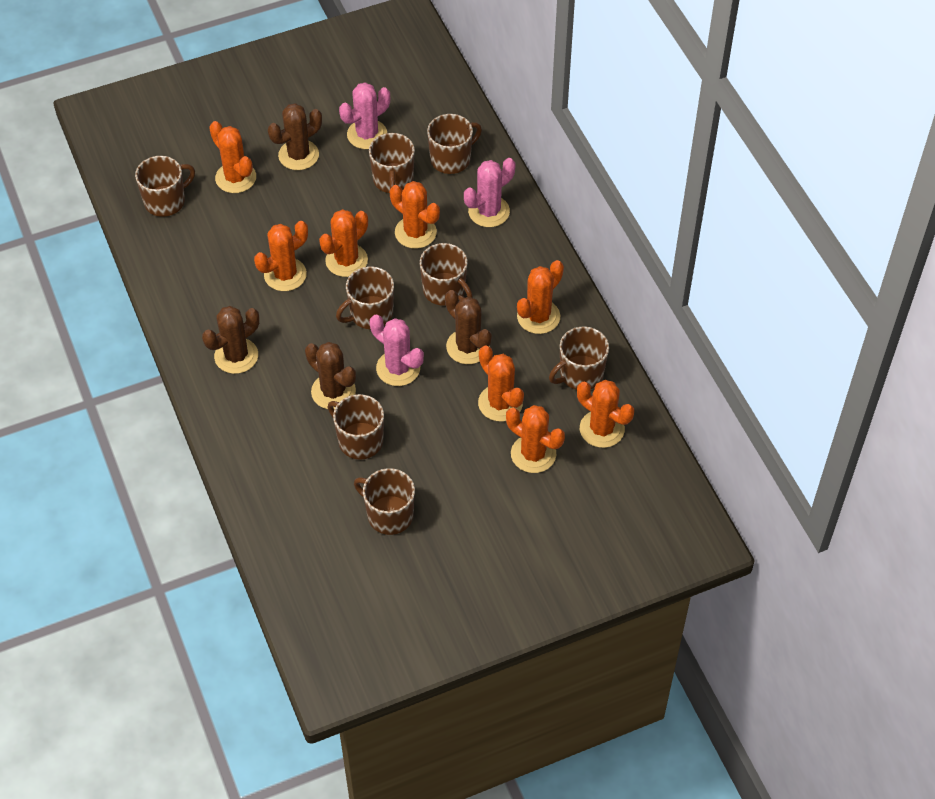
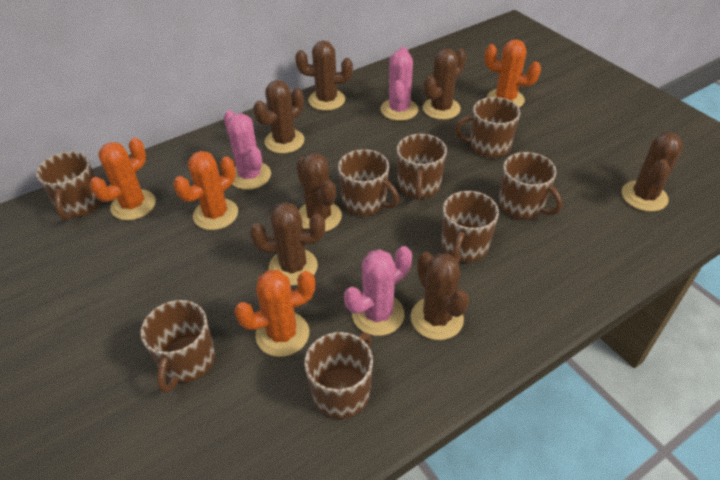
brown cactus: [202,306,259,374] [268,103,322,170] [305,342,356,410] [445,290,492,364] = 4 -> [250,202,325,286] [254,80,304,154] [295,41,353,111] [296,153,342,232] [411,252,469,340] [423,48,466,120] [622,133,683,212] = 7
orange cactus: [209,121,256,193] [254,221,308,291] [319,209,368,277] [390,181,440,249] [478,345,524,422] [506,405,565,473] [517,260,564,334] [577,380,634,448] = 8 -> [90,138,156,220] [174,151,238,230] [234,270,315,357] [484,39,541,108] = 4

